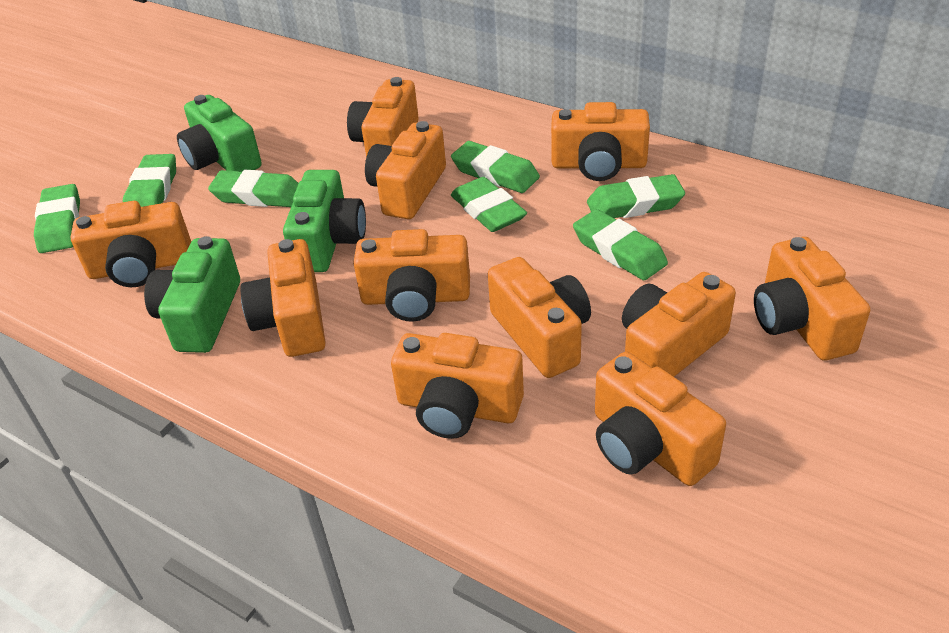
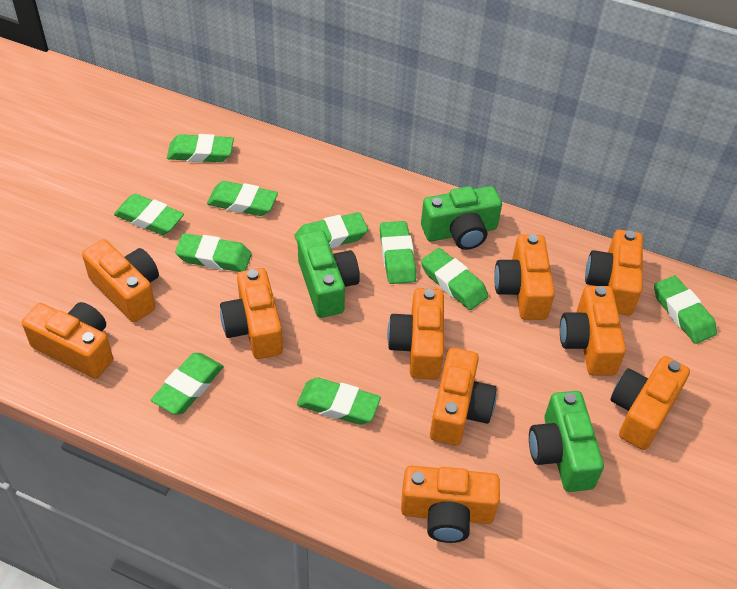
green eraser: [34,184,80,253] [123,154,176,207] [208,170,299,207] [451,141,540,193] [451,177,527,232] [573,209,668,280] [587,174,685,218] = 7 -> [114,194,184,235] [151,353,224,415] [167,134,234,162] [175,233,252,272] [207,181,278,216] [295,212,368,248] [297,378,381,425] [380,221,416,284] [421,248,489,310] [654,276,717,344] = 10
orange camera: [71,201,191,287] [240,239,326,357] [347,77,419,157] [353,229,470,322] [365,121,446,219] [391,333,524,439] [488,257,591,378] [551,102,650,181] [595,352,726,486] [622,272,736,377] [754,237,870,361] = 11 -> [22,302,113,379] [82,239,159,322] [220,268,283,359] [387,288,444,380] [401,466,500,543] [430,348,497,446] [494,234,555,320] [560,286,626,375] [585,230,643,315] [611,356,690,450] = 10

